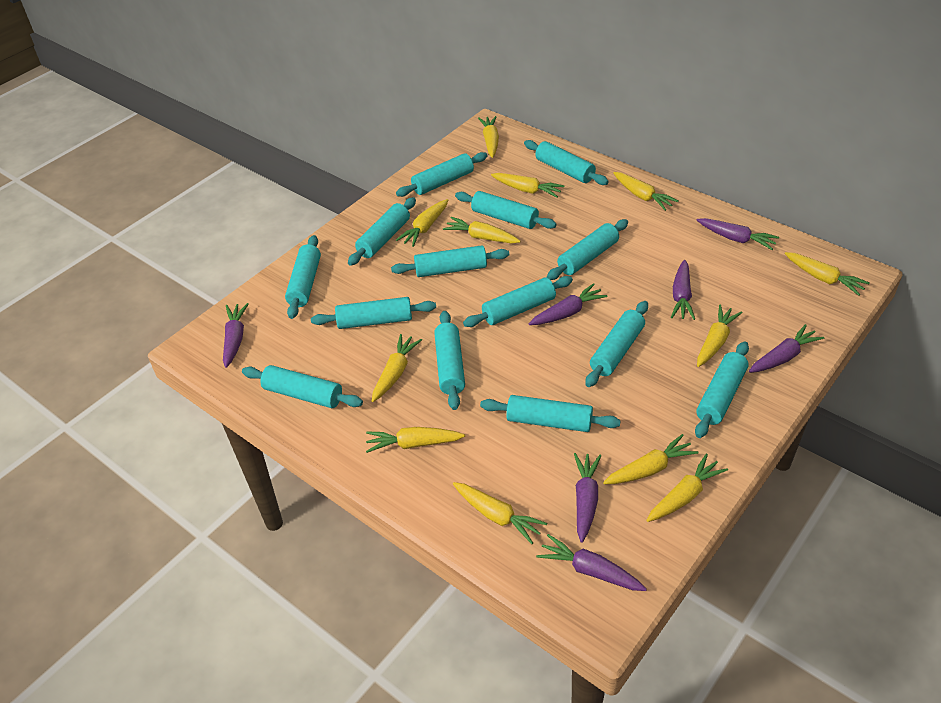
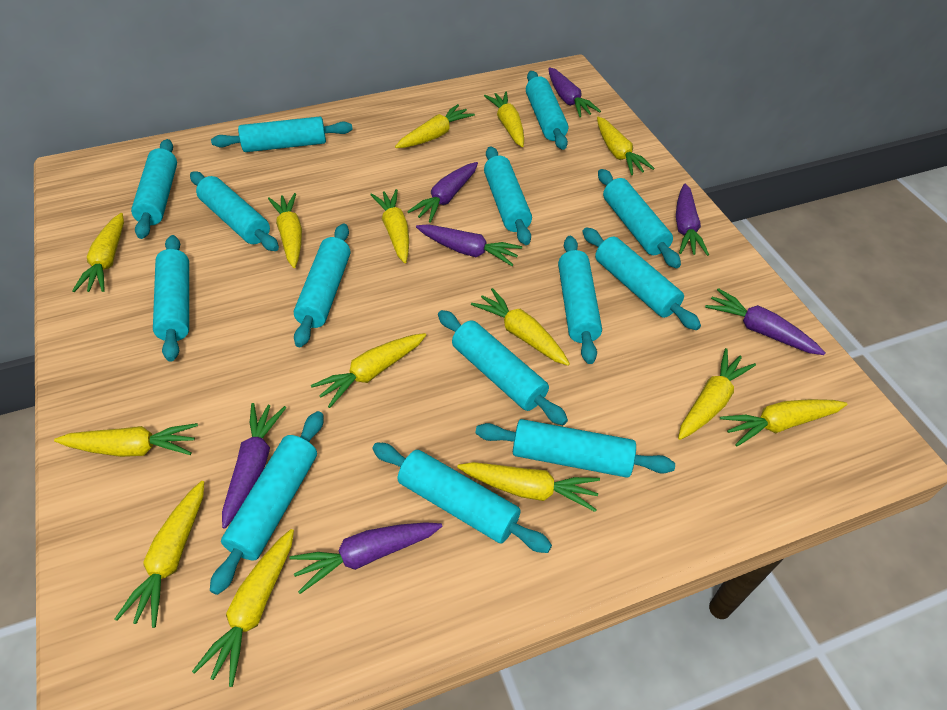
yellow carrot: [366,427,465,453] [372,334,422,402] [396,199,448,247] [443,217,521,243] [453,482,547,544] [478,116,499,158] [491,173,564,198] [603,434,698,484] [613,172,678,211] [646,453,728,522] [697,305,742,367] [785,252,870,296] = 12 -> [54,423,198,457] [72,213,124,292] [115,481,204,628] [192,529,294,687] [268,193,302,268] [311,333,426,408] [370,189,409,263] [395,104,475,148] [457,462,600,512] [471,288,570,366] [484,92,524,147] [597,117,655,175] [678,348,756,440] [720,399,847,447] = 14

